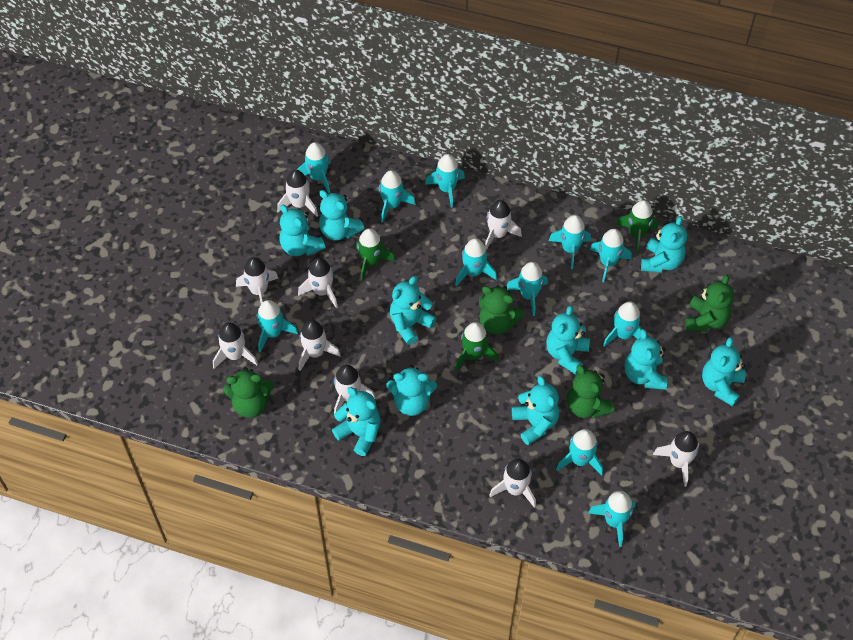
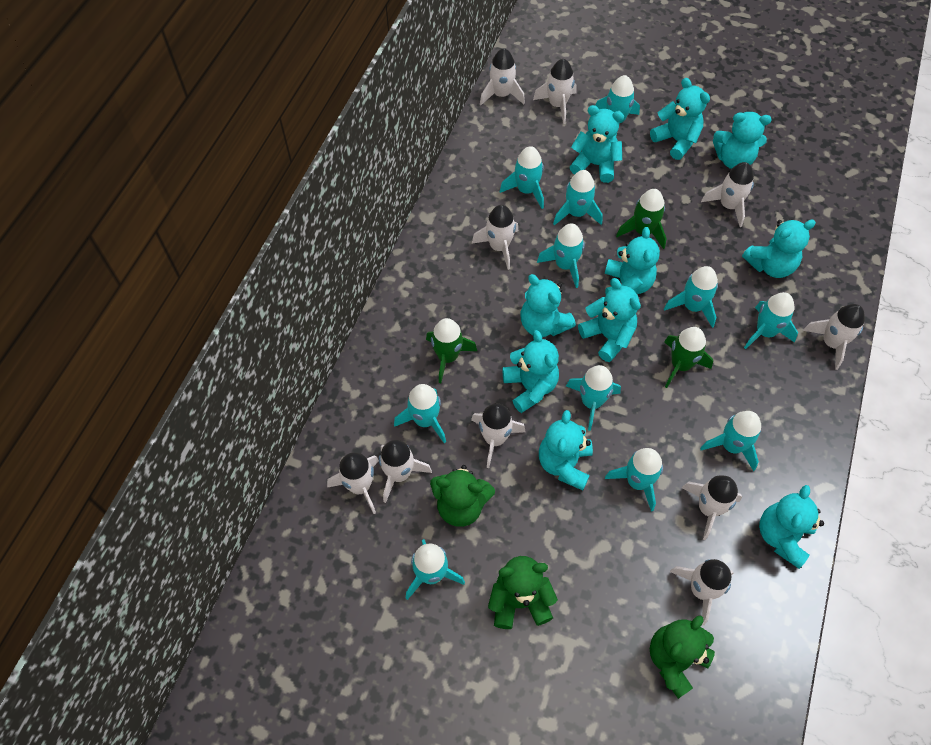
green teddy bear: [223,367,274,418] [479,286,524,334] [567,365,614,418] [685,274,734,332] = 4 -> [430,465,495,527] [488,556,558,629] [650,616,715,699] = 3
white rocket: [213,323,258,369] [236,257,278,304] [277,170,318,217] [298,258,338,308] [299,320,340,371] [334,365,375,414] [485,200,522,250] [489,459,536,508] [653,431,699,487] = 9 -> [327,452,379,514] [379,440,432,503] [471,403,526,468] [472,205,518,270] [480,48,525,105] [533,59,577,124] [670,559,734,625] [682,475,742,540] [701,162,754,227] [803,304,865,370] = 10

